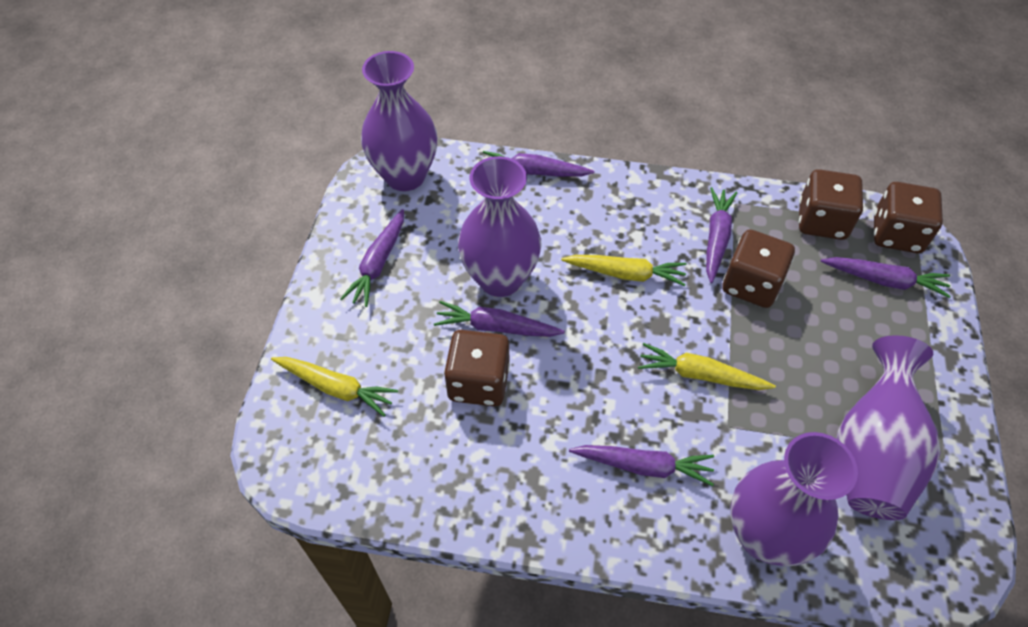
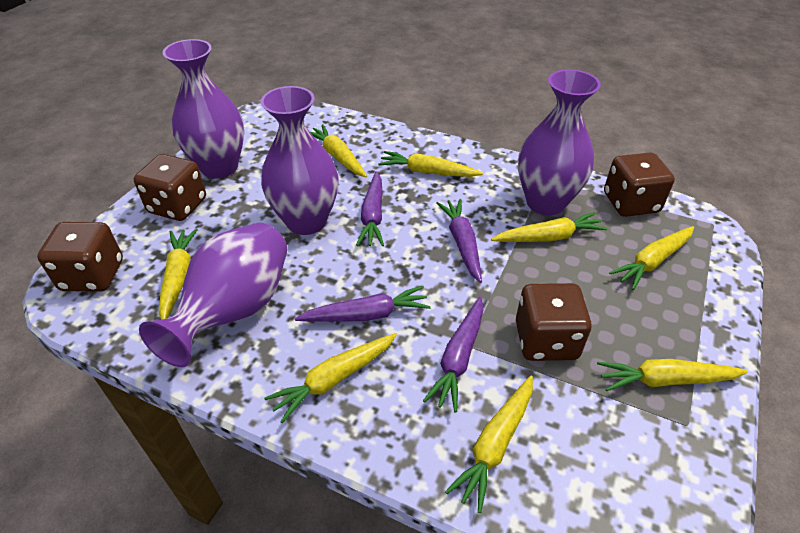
purple carrot: [340,209,404,307] [434,301,565,337] [482,151,595,177] [569,445,714,486] [706,187,737,283] [821,257,951,298] = 6 -> [295,286,431,322] [356,171,384,246] [423,297,484,413] [436,199,482,283] = 4
yellow carrot: [271,357,398,417] [561,255,687,286] [638,343,776,390] = 3 -> [159,229,197,320] [264,333,397,423] [310,124,367,177] [378,151,483,177] [445,376,533,513] [491,212,607,242] [597,359,748,391] [609,226,694,290] = 8

